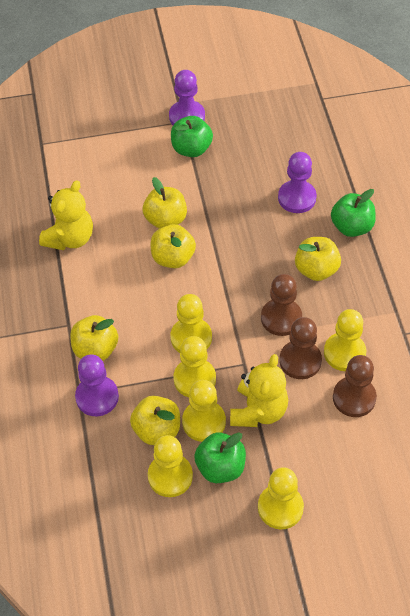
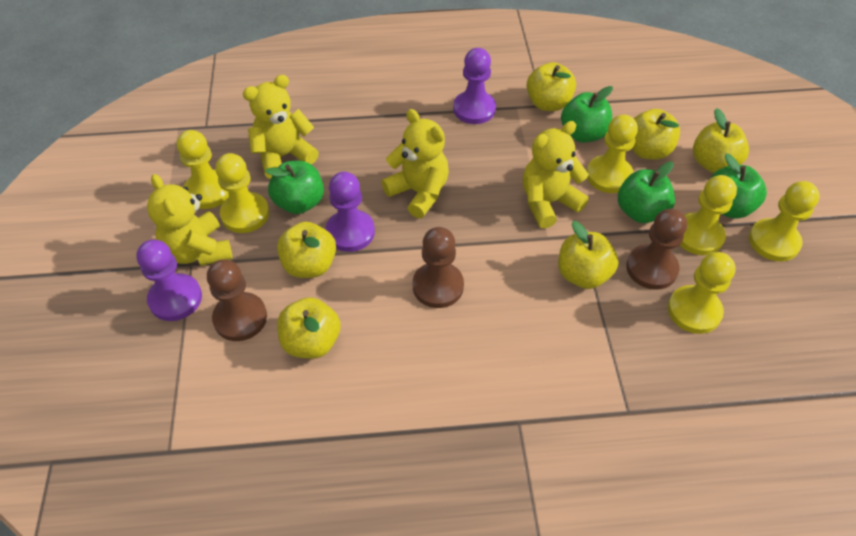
green apple: [171,116,213,157] [194,432,246,483] [331,189,376,237] = 3 -> [265,161,324,214] [561,86,613,143] [618,162,675,223] [711,154,767,219] = 4
yellow apple: [70,315,118,361] [130,396,180,445] [143,177,187,229] [151,224,196,268] [295,237,341,281] = 5 -> [277,222,336,278] [277,297,341,359] [527,62,576,111] [558,221,619,289] [632,109,680,160] [693,108,749,173] = 6
yellow teddy bear: [39,180,93,250] [230,354,288,427] = 2 -> [147,174,232,266] [243,75,319,179] [381,109,449,218] [523,121,589,229] = 4

